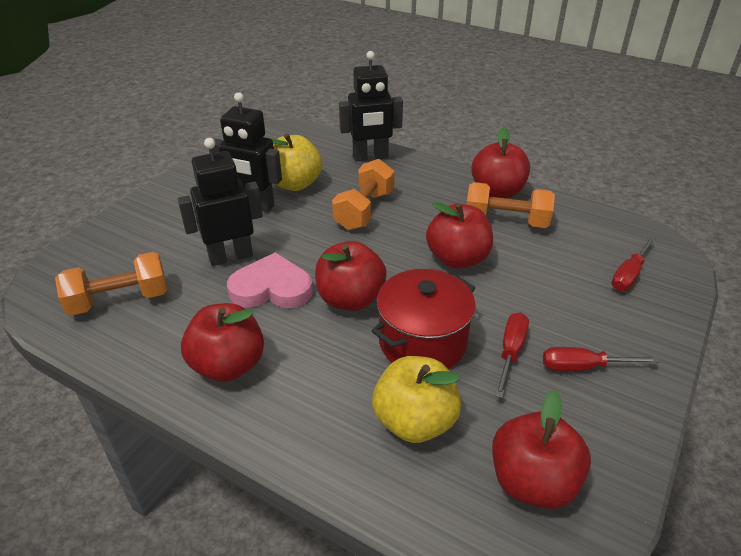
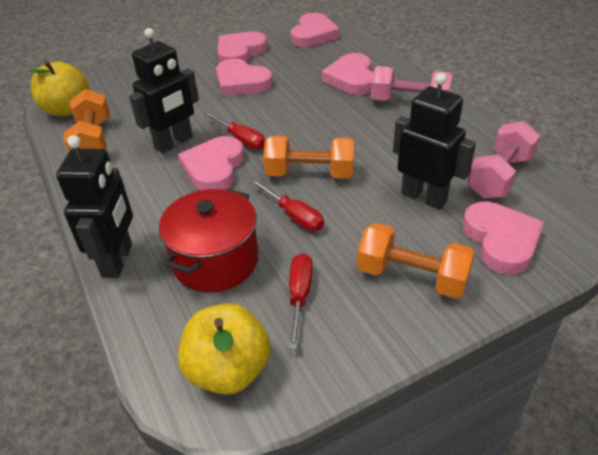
pink dumbbell: none = 0 -> [371,66,452,101] [467,121,540,198] = 2
pink heart: [227,252,313,308] = 1 -> [178,136,244,191] [216,59,273,96] [218,31,268,62] [291,13,340,47] [322,53,373,95] [462,202,544,275] = 6
red apple: [181,303,264,382] [315,241,387,311] [426,202,493,269] [471,127,530,198] [492,390,591,509] = 5 -> none = 0

